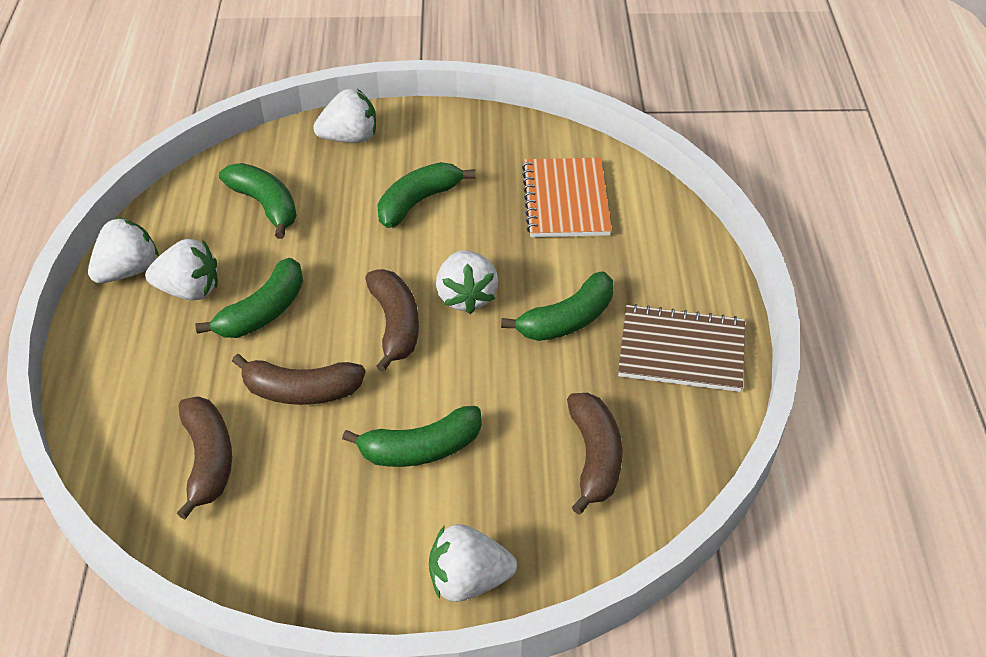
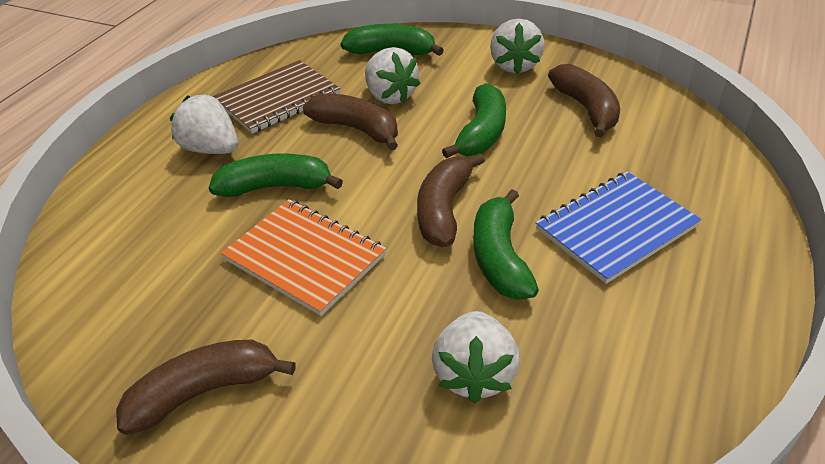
blue notebook: none = 0 -> [536,171,701,284] = 1
green banana: [196,258,303,338] [219,163,297,239] [342,406,482,467] [377,162,476,228] [501,272,614,341] = 5 -> [209,153,343,197] [341,24,444,56] [442,83,506,158] [473,189,539,300] = 4
white strawberry: [88,217,159,283] [145,239,218,301] [313,89,376,143] [429,524,517,602] [436,250,498,314] = 5 -> [170,94,238,154] [365,47,421,104] [432,311,520,403] [490,19,544,74] = 4

